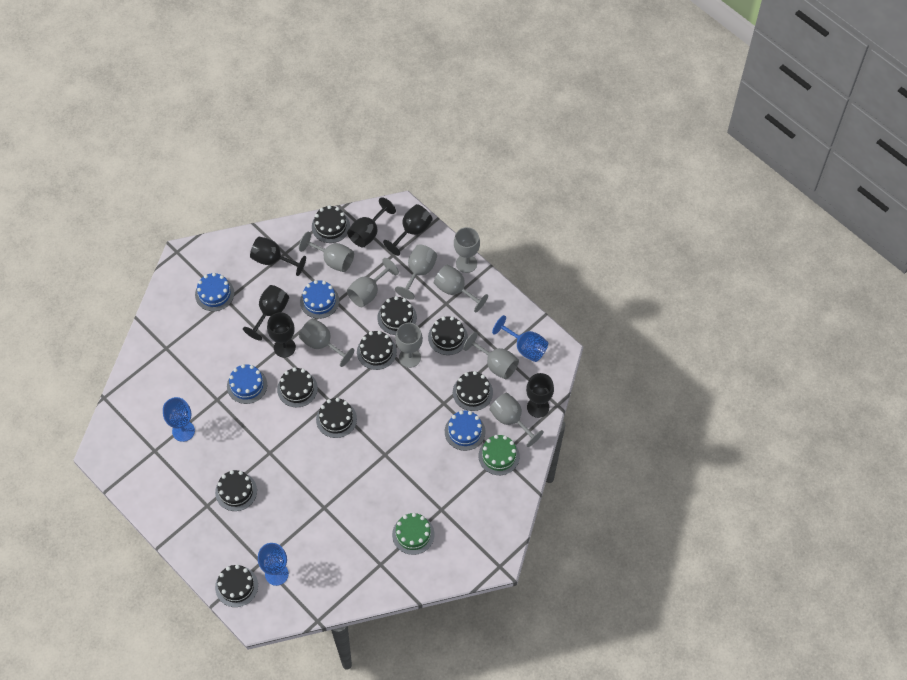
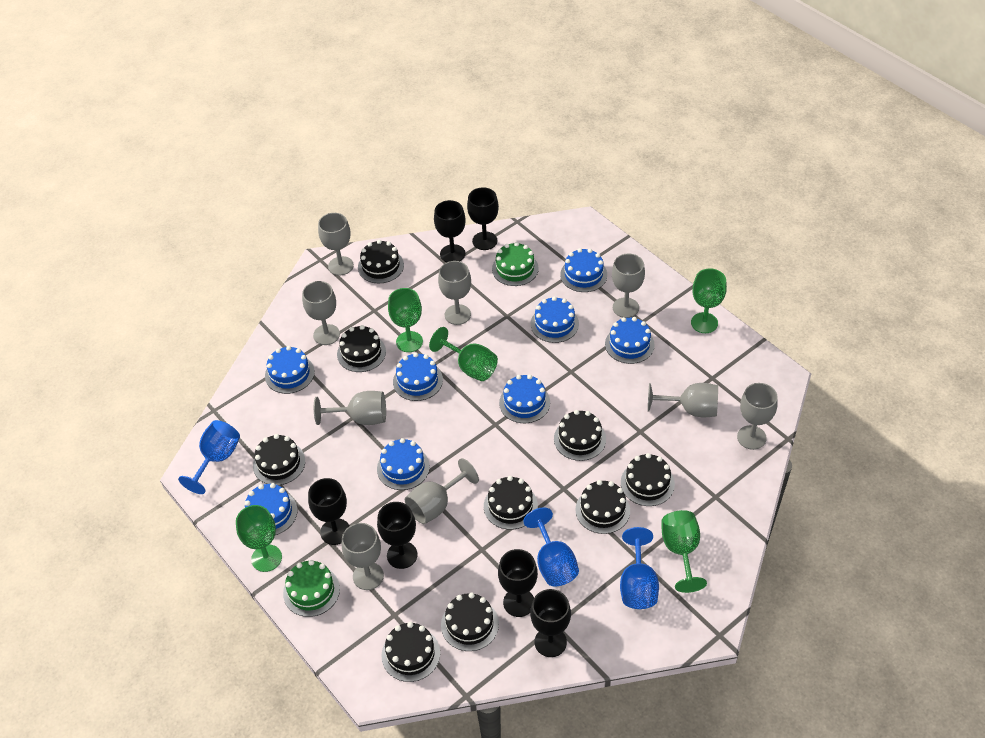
blue cake: [195,273,234,311] [227,364,267,404] [300,280,339,319] [445,410,485,451] = 4 -> [245,483,297,535] [265,346,315,394] [377,438,430,490] [393,353,443,401] [499,374,550,423] [531,296,579,343] [560,248,607,292] [605,317,655,364] = 8
green goblet: none = 0 -> [236,505,282,572] [388,288,423,352] [429,327,498,381] [662,510,707,593] [691,268,727,333] = 5

